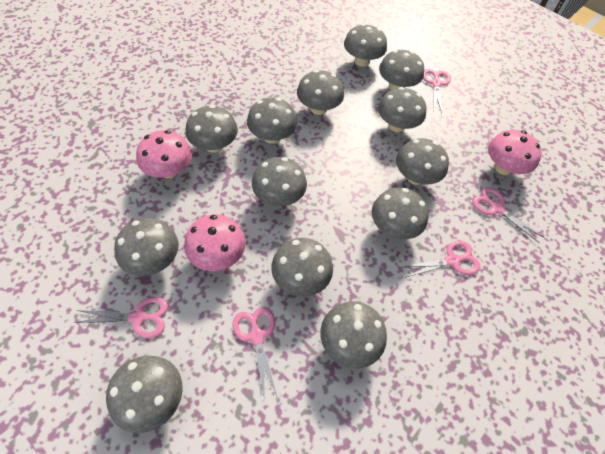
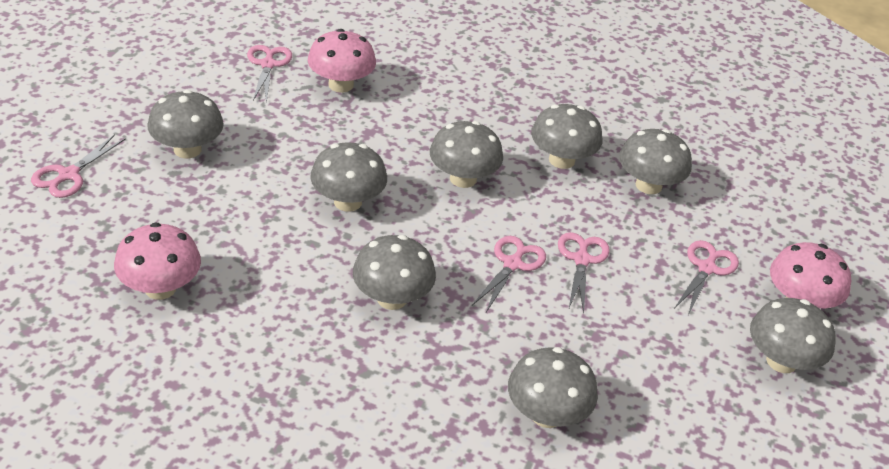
grey mushroom: [106,356,183,433] [114,218,179,276] [185,105,238,153] [247,97,297,144] [252,157,307,206] [271,238,333,297] [297,70,344,115] [320,301,387,369] [344,23,387,67] [372,188,428,239] [378,87,427,132] [379,50,424,90] [396,138,449,185] = 13 -> [147,90,224,158] [310,142,387,212] [353,235,436,310] [430,121,503,188] [508,347,598,428] [531,104,602,169] [619,129,692,194] [750,298,836,373] = 8

